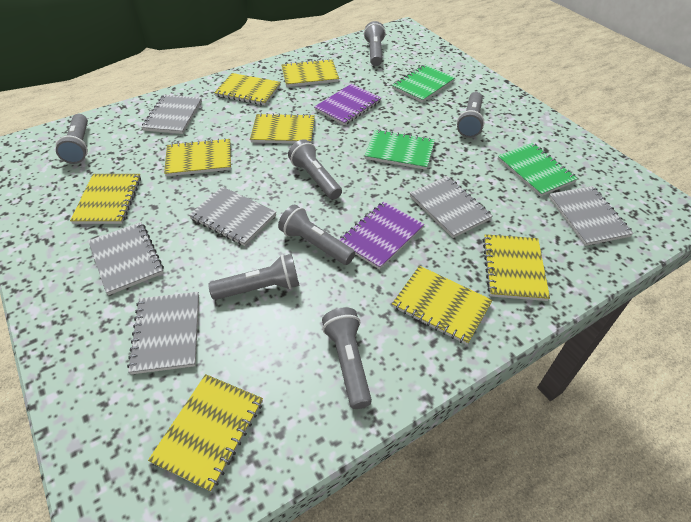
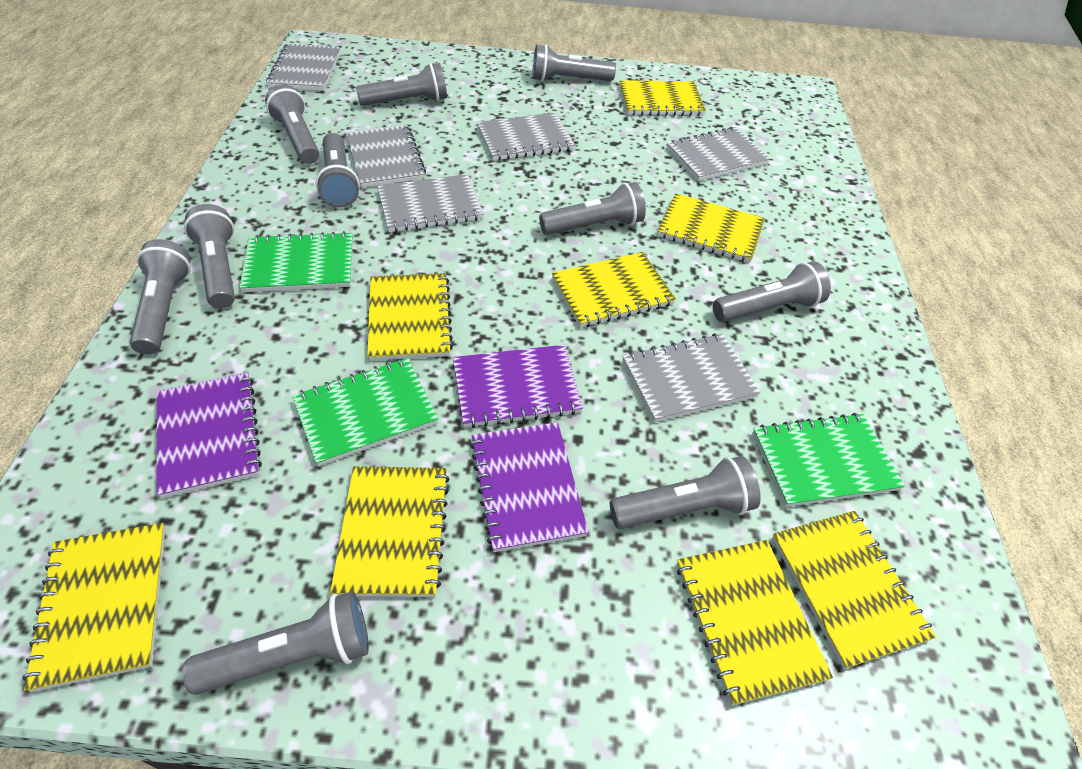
grey flashlight: [56,114,88,164] [208,254,300,300] [278,204,355,265] [288,139,342,200] [322,307,372,409] [364,21,386,66] [457,92,485,138] = 7 -> [130,239,191,354] [182,591,369,695] [184,204,235,309] [265,84,319,164] [316,133,360,208] [356,63,447,106] [533,44,616,82] [539,182,646,235] [610,456,761,529] [713,261,831,322] = 10
purple notebook: [314,84,381,126] [339,201,424,270] = 2 -> [157,372,262,498] [453,345,583,428] [470,422,589,552] = 3

